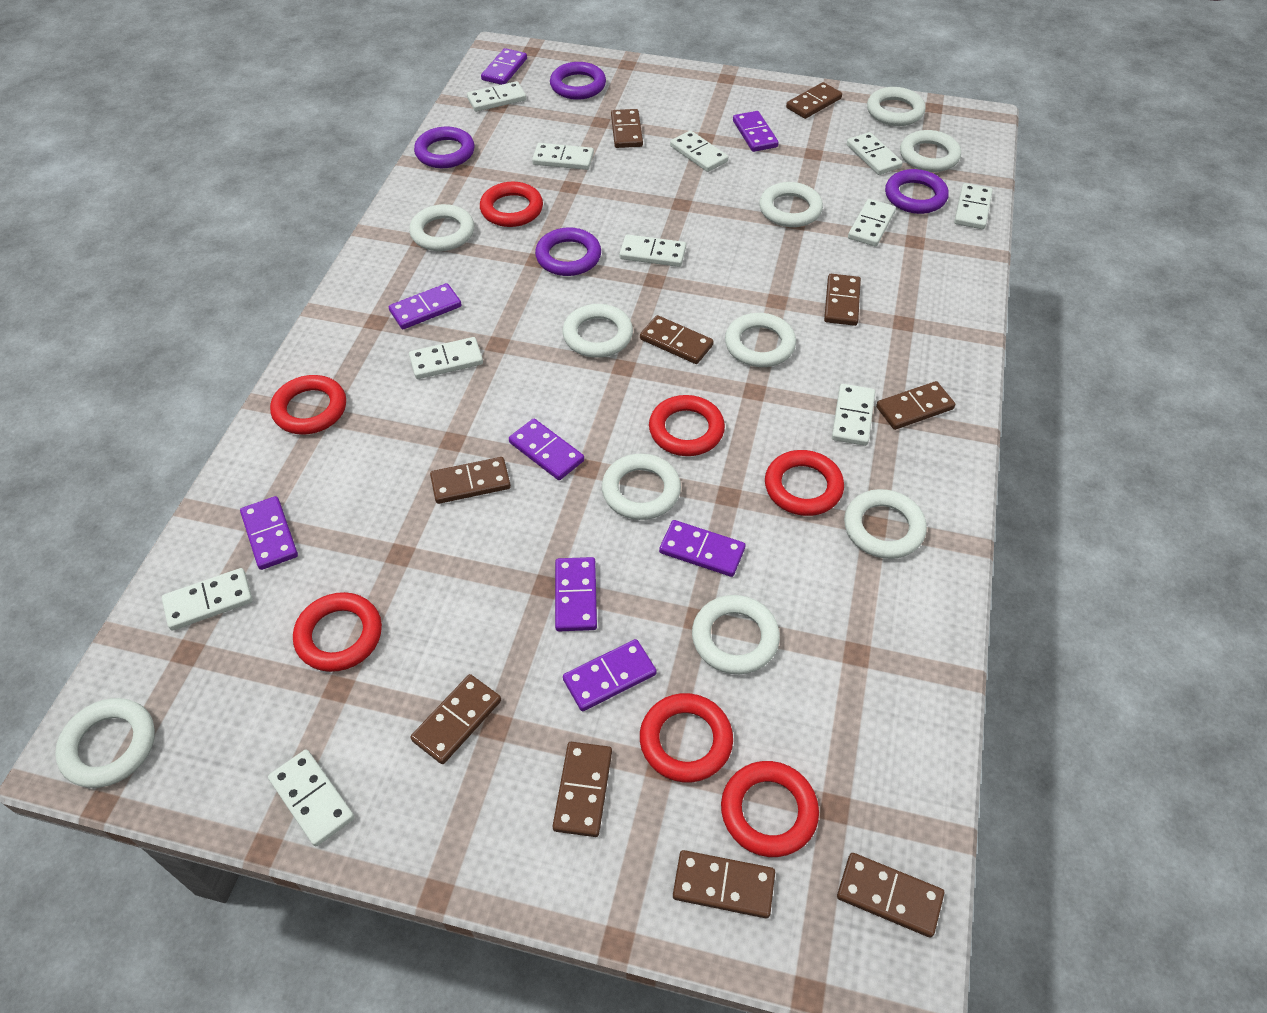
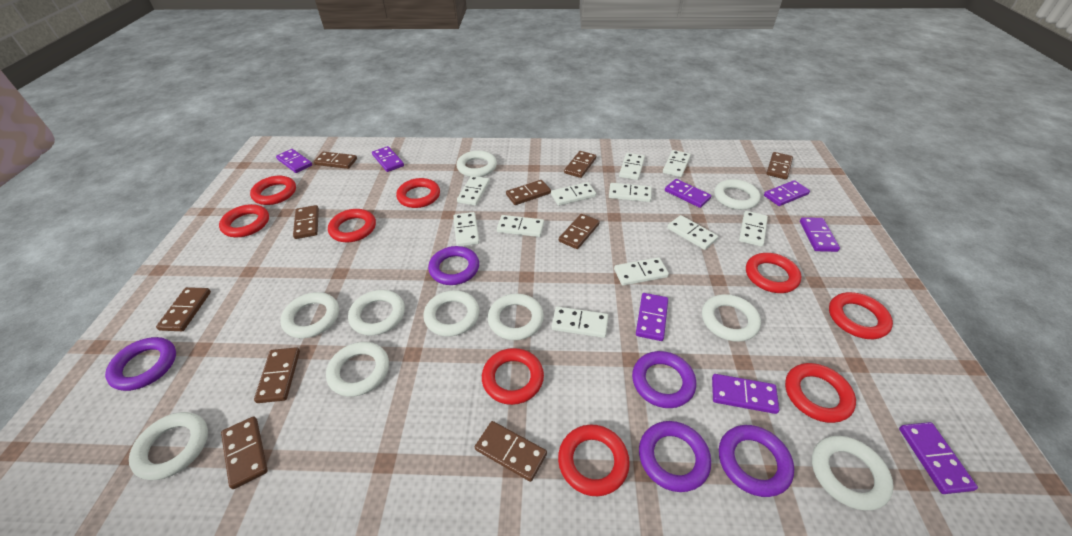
purple ring: [414,126,475,168] [535,227,601,276] [550,62,606,100] [885,169,949,214] = 4 -> [105,337,176,391] [428,246,479,285] [632,351,696,408] [639,421,711,492] [719,425,794,497] = 5
red ring: [270,375,346,434] [293,592,382,672] [480,182,543,227] [640,693,733,782] [649,395,725,456] [721,761,819,857] [765,450,844,516] = 7 -> [219,204,269,237] [250,176,296,205] [328,209,376,242] [396,178,440,208] [482,348,544,405] [558,425,630,496] [746,253,801,293] [785,363,856,423] [829,292,893,339] = 9

